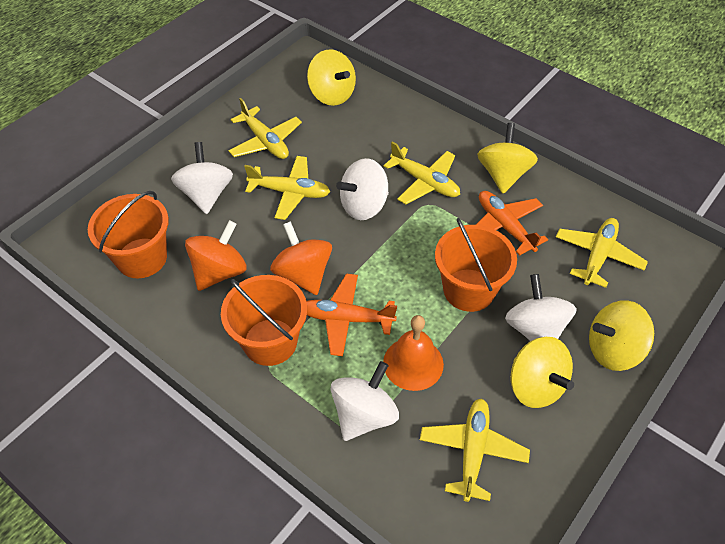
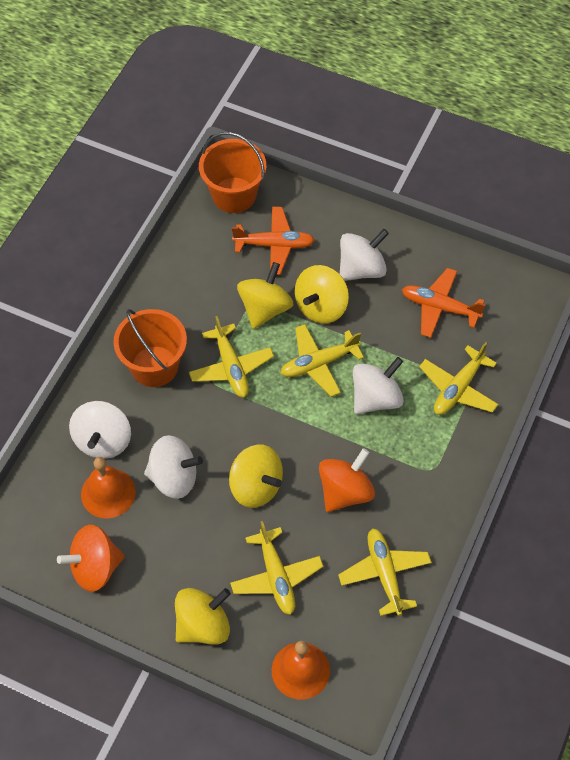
orange bell: [383,315,444,391] = 1 -> [81,457,136,519] [272,641,330,700] = 2
orange bucket: [88,191,169,278] [221,275,307,366] [435,218,517,312] = 3 -> [113,309,187,387] [199,132,266,213] = 2

